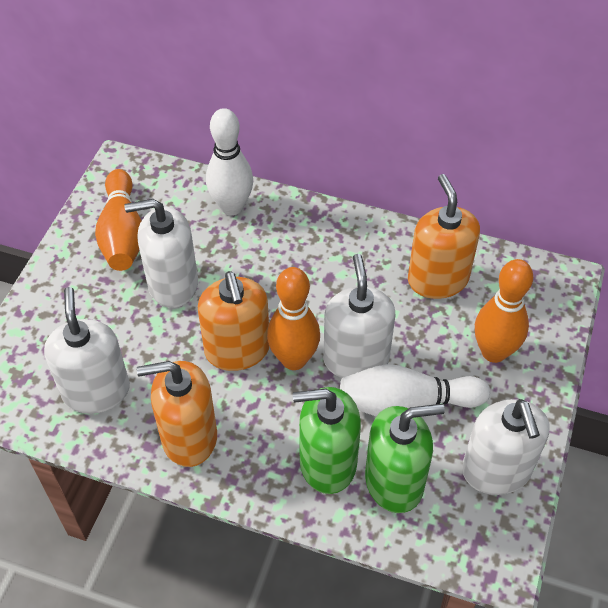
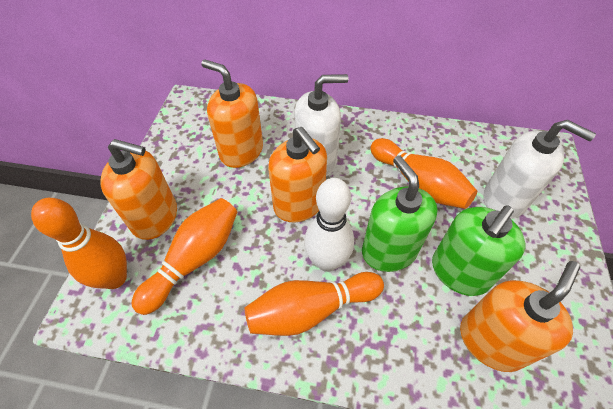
orange bowling pin: [95,169,141,271] [267,267,320,370] [475,259,533,363] = 3 -> [31,198,127,289] [131,198,237,315] [244,272,384,336] [371,138,477,209] = 4
orange soap dispenser: [137,361,217,467] [198,271,270,371] [408,174,480,299] = 3 -> [100,139,177,240] [201,60,263,168] [268,127,327,223] [460,261,580,372] = 4
white bowling pin: [206,108,253,216] [340,364,490,416] = 2 -> [304,178,354,272] = 1
white soap dispenser: [44,287,130,414] [124,199,198,308] [323,254,395,378] [462,399,550,495] = 4 -> [294,74,348,176] [484,120,596,219] = 2

